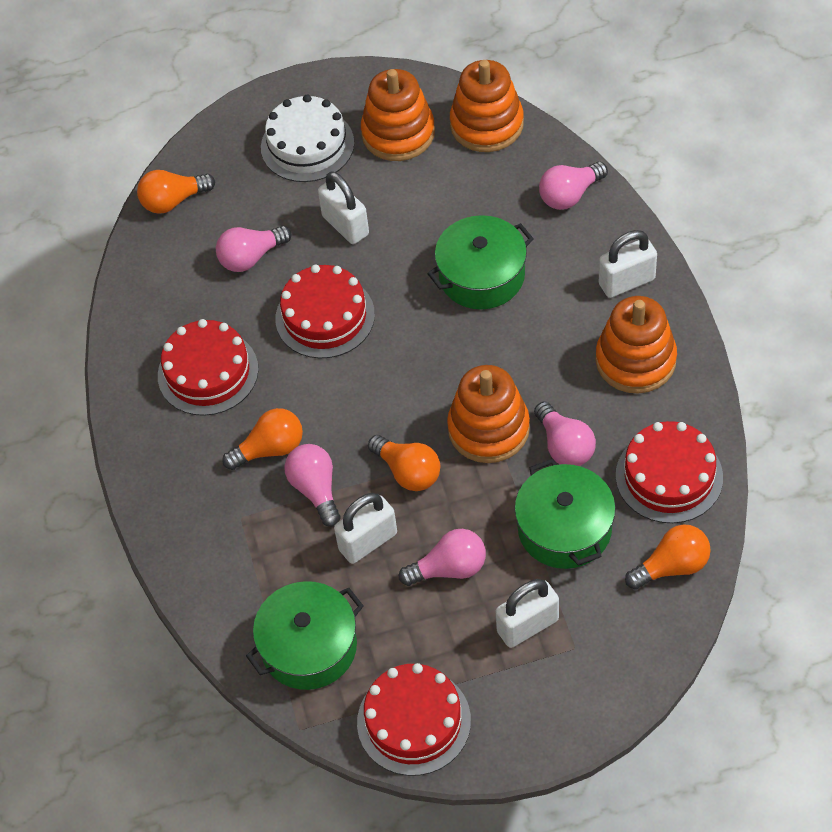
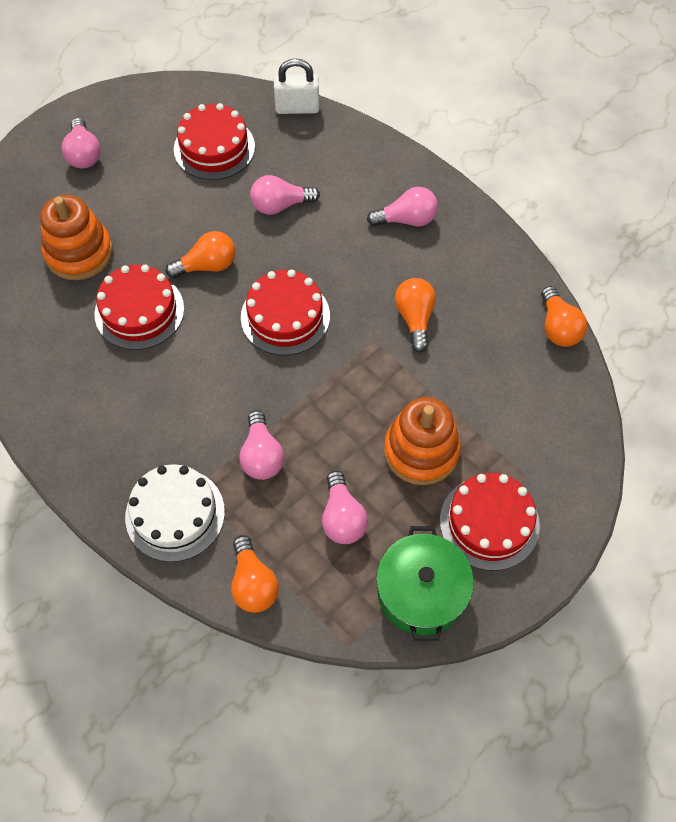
green pot: [246,581,364,690] [427,215,534,309] [515,459,616,569] = 3 -> [376,526,474,641] = 1
orange stacking toy: [361,69,435,161] [447,365,530,463] [450,60,524,152] [596,296,677,394] = 4 -> [40,195,113,280] [384,397,461,485] = 2
white padlock: [318,171,369,244] [334,493,397,564] [495,579,559,648] [599,230,657,298] = 4 -> [274,58,319,114] = 1

